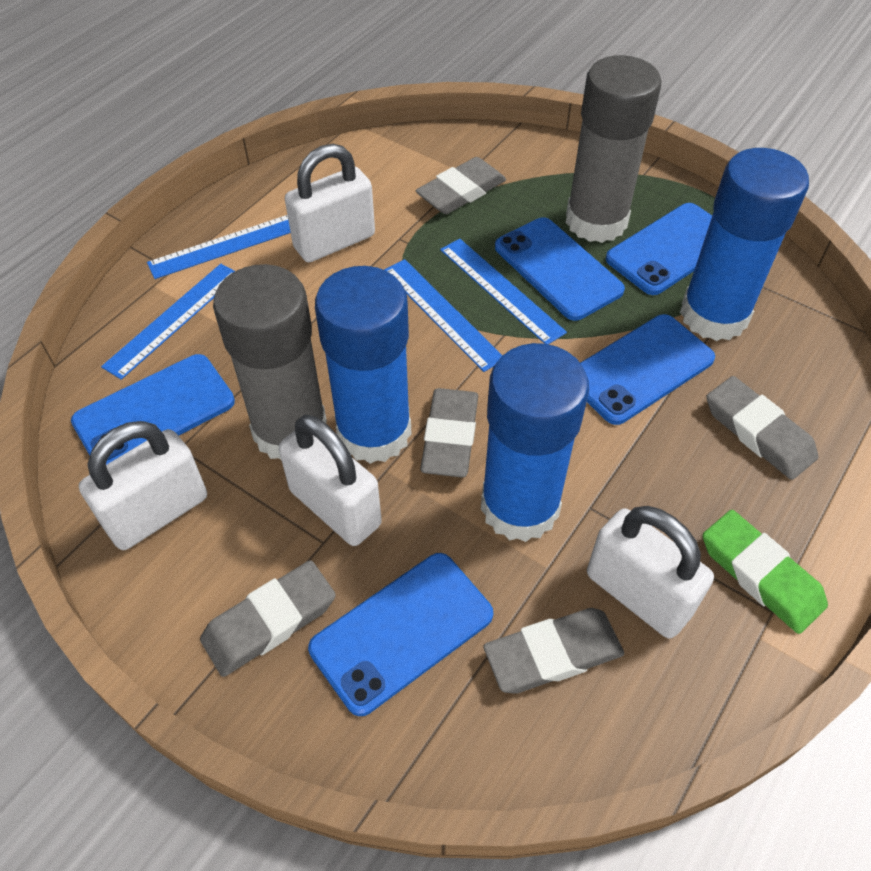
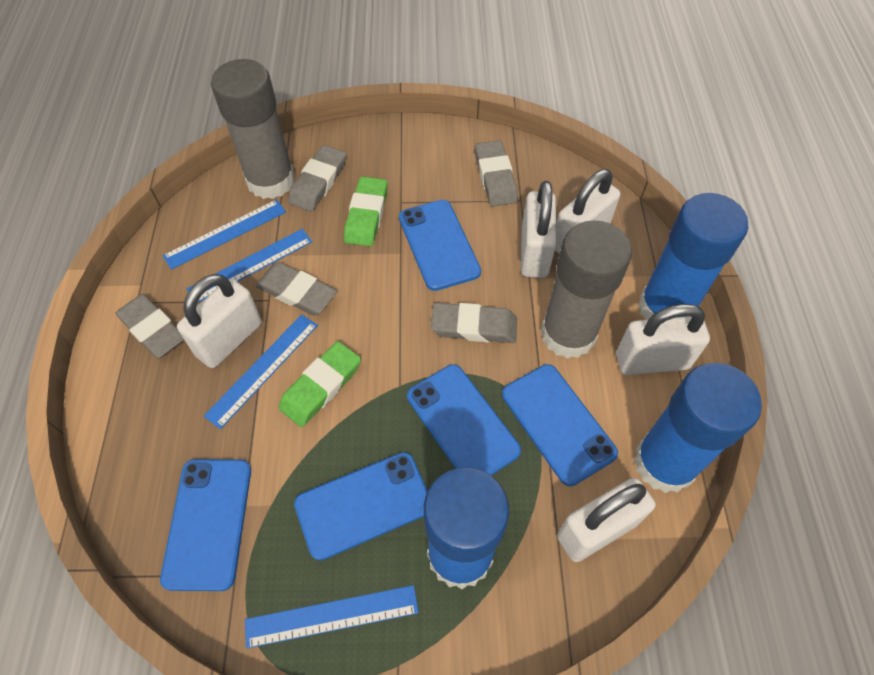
green eraser: [702,510,828,634] = 1 -> [278,341,361,427] [344,176,388,247] = 2
white padlock: [79,421,207,550] [279,415,382,546] [285,144,375,262] [587,506,714,638] = 4 -> [177,274,262,368] [521,181,556,278] [555,169,620,254] [557,478,656,562] [616,304,710,375] = 5

